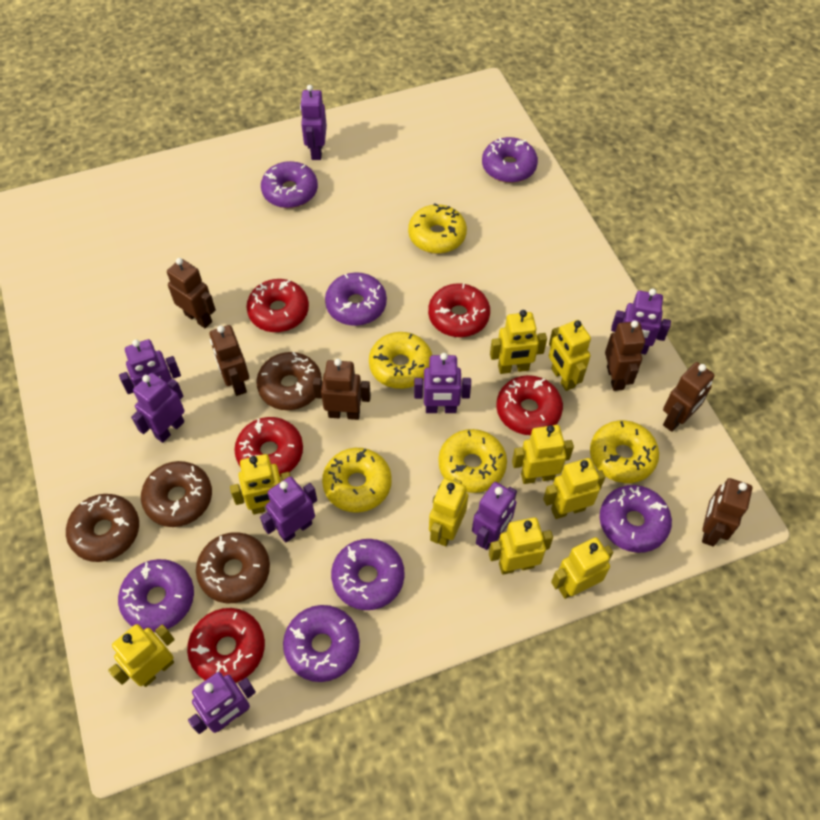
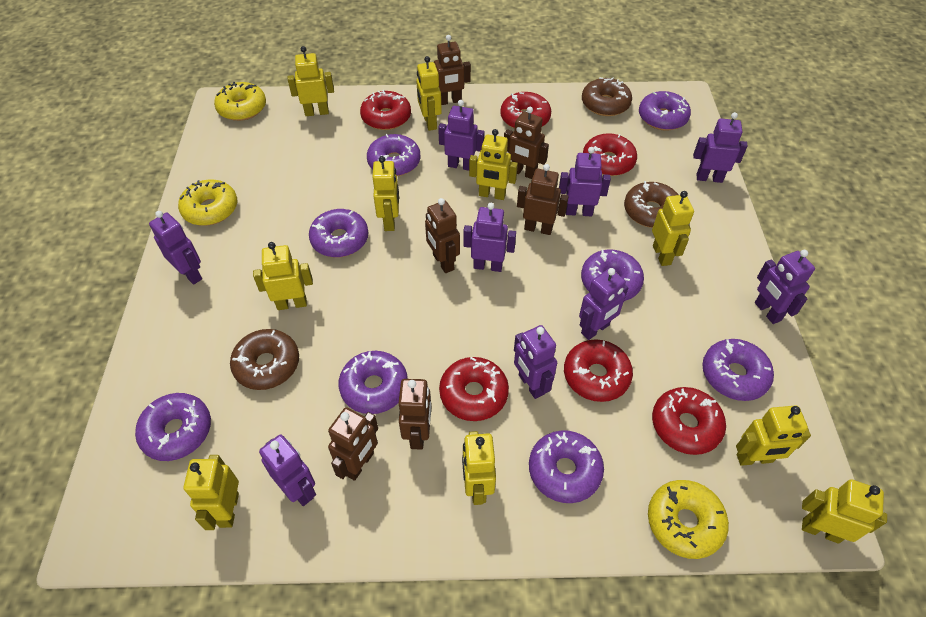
brown donut: [66,494,139,562] [141,461,212,527] [196,532,270,603] [256,352,322,410] = 4 -> [230,329,299,390] [582,77,632,116] [624,181,678,228] = 3
purple donut: [118,559,194,632] [261,161,318,208] [283,605,360,682] [325,272,387,326] [331,539,405,610] [482,137,538,183] [599,485,672,553] = 7 -> [135,393,211,461] [309,209,368,257] [339,351,408,414] [367,134,421,176] [529,430,604,503] [581,249,644,301] [639,91,691,131] [702,339,774,401] = 8
purple robot: [119,339,181,394] [131,373,185,443] [188,672,256,734] [260,476,317,543] [300,85,327,160] [414,353,471,413] [472,482,517,550] [611,289,671,355] = 8 -> [149,211,202,285] [259,434,316,506] [438,100,485,171] [463,203,516,272] [514,325,557,399] [559,147,611,216] [579,268,628,340] [693,112,748,183] [755,250,815,324] = 9
red donut: [187,608,265,683] [234,417,303,477] [246,279,309,332] [428,283,490,337] [496,375,563,435] = 5 -> [360,90,411,130] [439,357,509,421] [500,92,551,129] [564,339,633,402] [583,133,637,176] [652,387,726,455] = 6
yellow donut: [322,448,392,513] [369,332,432,389] [408,203,467,254] [438,429,507,493] [590,420,659,483] = 5 -> [178,180,237,226] [214,82,266,121] [648,480,729,559] = 3
yellow robot: [108,624,175,687] [230,454,290,515] [429,478,468,546] [489,517,553,575] [490,310,547,374] [512,425,574,484] [543,458,605,519] [549,320,591,391] [551,537,613,599] = 9 -> [183,455,239,530] [253,242,313,310] [288,46,334,116] [373,156,399,231] [416,56,442,131] [462,431,496,505] [469,129,518,200] [652,191,694,266] [736,405,811,466] [802,479,887,544] = 10

